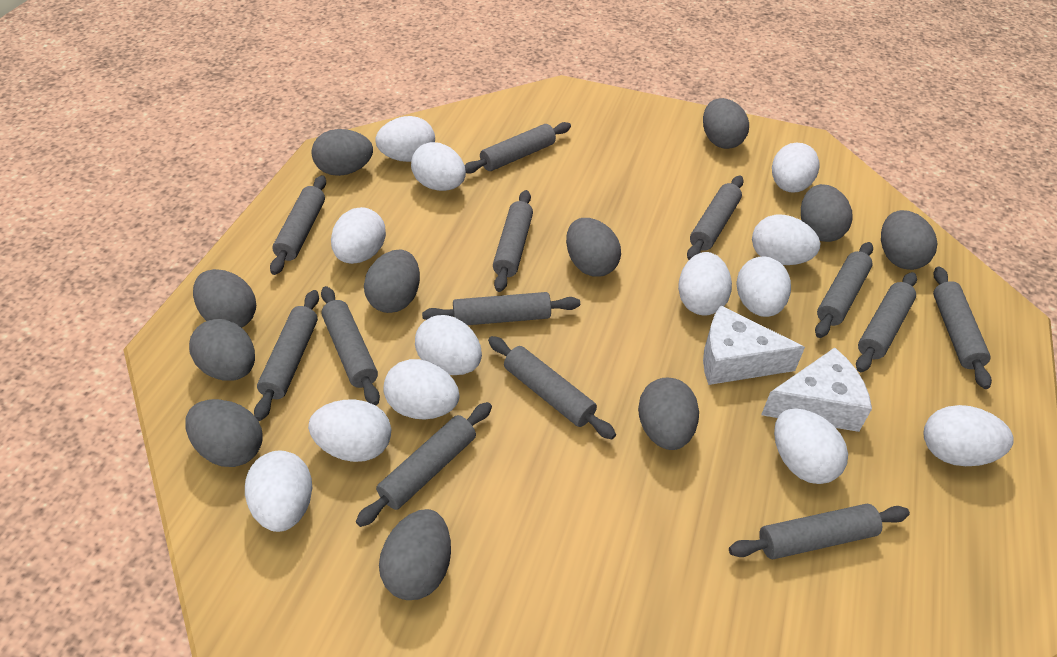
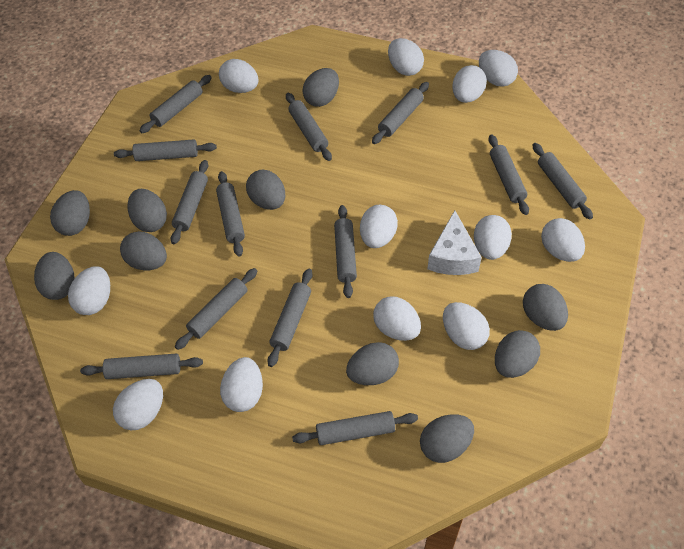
grey egg: [185,399,263,467] [189,319,255,381] [193,269,256,328] [311,129,373,176] [364,249,420,313] [379,509,451,600] [566,218,621,277] [638,378,699,450] [703,98,749,149] [801,184,853,242] [881,210,938,270] = 11 -> [34,252,75,300] [50,190,90,236] [120,231,167,271] [127,189,167,232] [246,169,285,210] [303,68,339,107] [346,342,399,385] [420,414,474,463] [495,330,540,378] [523,284,568,331] = 10
white cheese: [703,305,805,385] [761,348,872,432] = 2 -> [427,211,482,275] = 1
white egg: [245,450,312,532] [308,400,391,462] [331,207,386,264] [376,116,435,162] [383,359,459,419] [411,142,466,191] [415,315,482,375] [678,252,732,316] [736,256,791,317] [752,215,820,265] [772,143,819,193] [774,408,848,484] [924,405,1014,466] = 13 -> [68,266,110,315] [113,379,163,430] [219,59,259,93] [220,357,263,412] [360,205,398,248] [373,296,421,341] [388,38,424,76] [443,302,490,350] [452,65,487,103] [474,215,512,260] [479,50,518,87] [541,218,585,262] = 12

